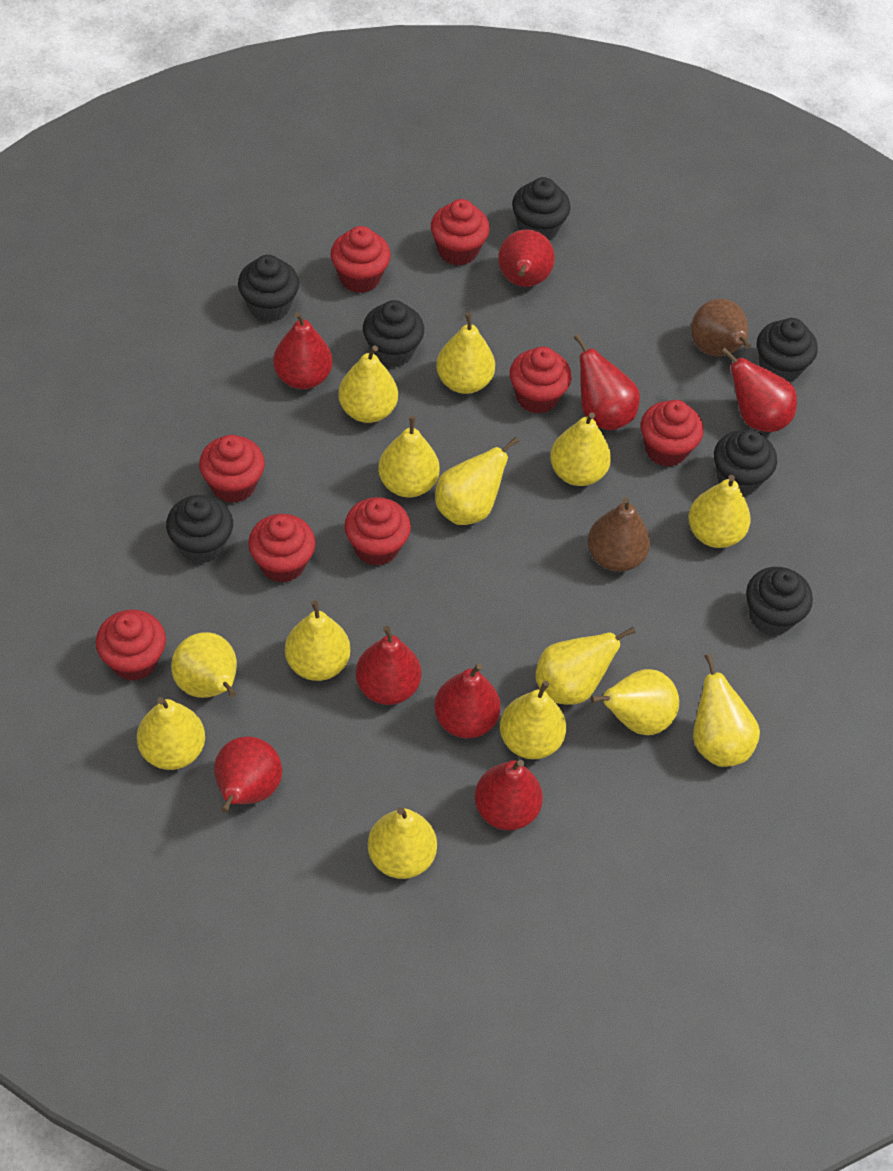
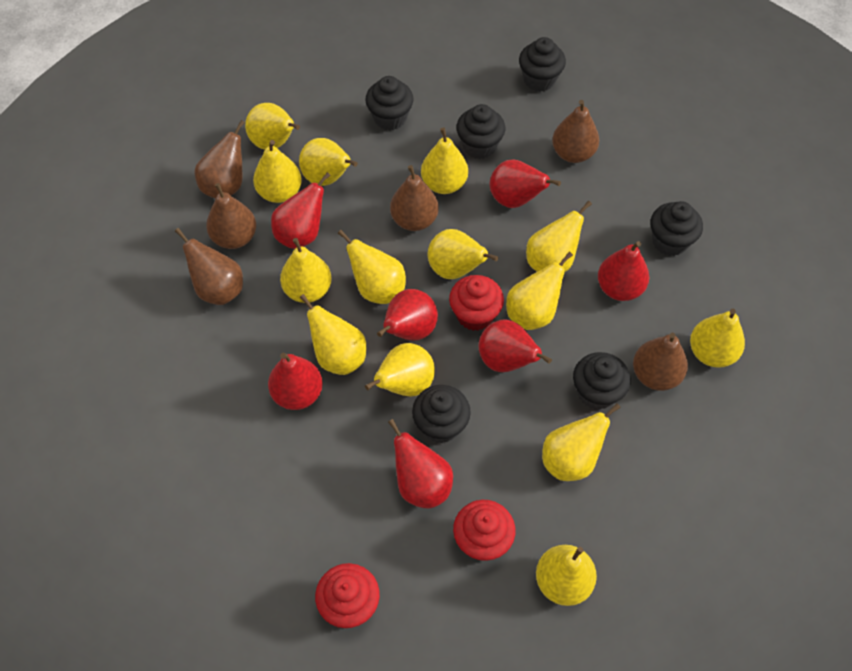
black cupcake: [166,495,233,564] [238,255,299,322] [363,300,424,368] [512,177,571,240] [714,429,777,496] [746,567,813,635] [757,318,818,382] = 7 -> [365,76,414,131] [412,385,471,443] [456,104,505,159] [519,37,566,92] [573,352,631,410] [650,201,703,256] = 6
brown pear: [587,497,650,572] [691,299,751,357] = 2 -> [175,228,243,305] [195,120,245,199] [206,183,256,249] [390,165,439,231] [552,100,599,163] [633,333,688,391] = 6
red cupcake: [96,609,166,681] [199,435,265,503] [248,514,316,583] [331,226,391,293] [344,497,411,566] [431,199,490,266] [510,347,572,414] [641,400,704,467] = 8 -> [315,563,380,628] [449,275,504,331] [453,500,516,561] = 3
red pear: [214,736,282,813] [273,312,333,389] [356,626,421,705] [434,663,501,738] [474,760,543,830] [498,229,555,287] [574,334,640,430] [721,348,797,432] = 8 -> [268,353,323,410] [271,172,331,249] [377,289,438,340] [388,419,453,509] [479,319,552,372] [490,160,561,208] [598,241,649,301] = 7

